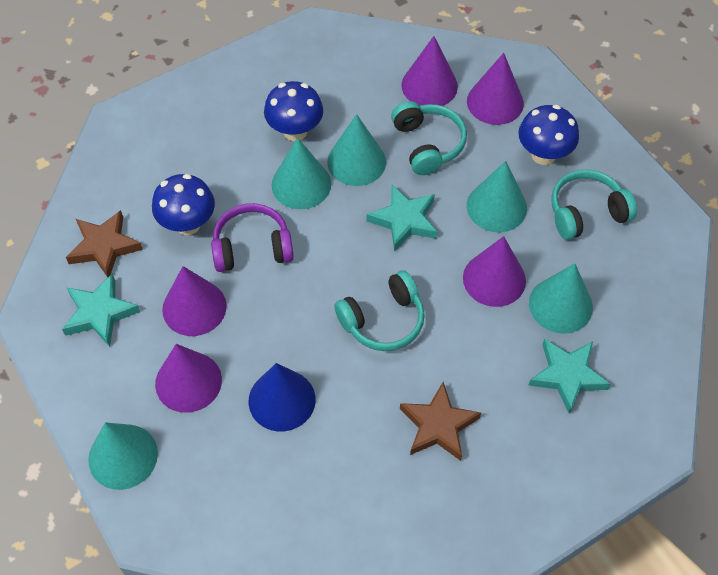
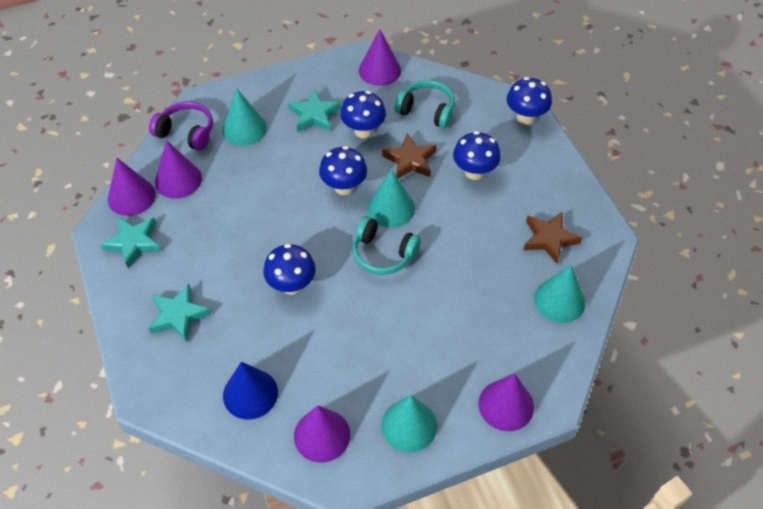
blue mushroom: [152,174,215,235] [264,81,323,141] [518,105,579,165] = 3 -> [263,244,316,295] [319,146,367,195] [340,91,386,138] [453,131,501,180] [506,77,552,125] = 5
turquoise cone: [88,422,158,490] [271,138,331,209] [327,114,386,186] [467,161,527,232] [529,263,593,334] = 5 -> [222,89,267,146] [367,170,415,228] [381,395,437,453] [534,265,586,323] = 4
turquoise headphones: [334,270,425,351] [391,101,467,175] [551,169,637,240] = 3 -> [352,216,421,275] [394,80,455,128] = 2

